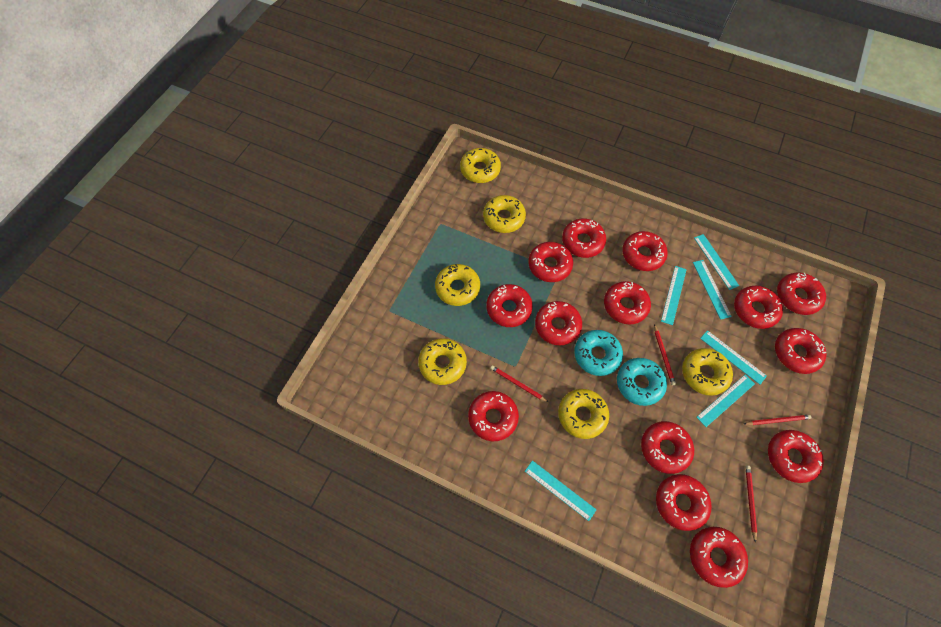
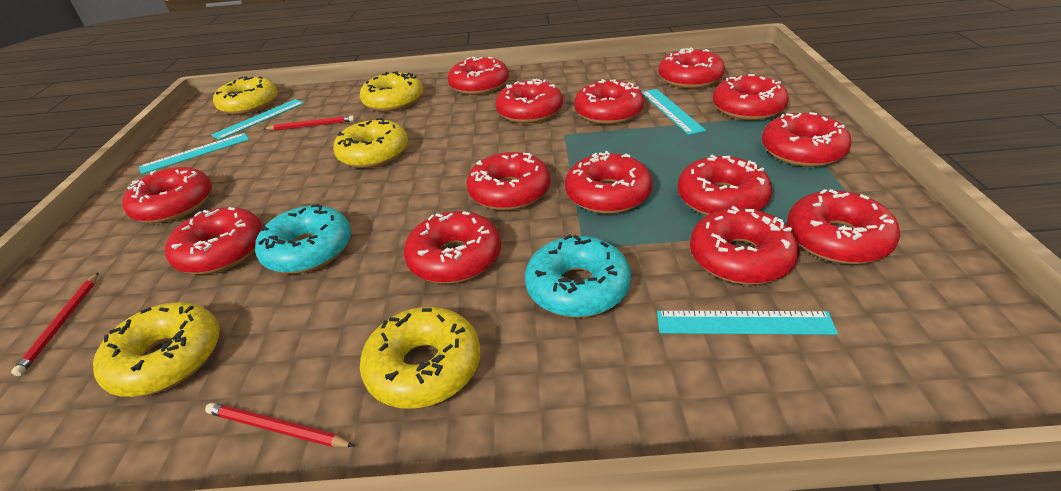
red pencil: [490,365,548,402] [654,324,676,385] [744,415,812,425] [746,465,757,543] = 4 -> [11,272,99,376] [205,403,354,447] [264,115,355,131] = 3
turquoise ruler: [525,460,596,521] [661,266,687,325] [693,260,732,320] [694,234,739,290] [696,374,755,427] [700,330,767,384] = 6 -> [139,133,249,174] [211,99,304,140] [642,89,706,135] [657,311,838,335] = 4
yellow donut: [418,338,467,385] [435,264,480,306] [460,148,501,183] [483,195,526,233] [558,389,609,439] [682,348,733,396] = 6 -> [93,302,220,397] [213,76,278,115] [333,118,408,168] [360,71,423,112] [360,307,481,409] = 5

